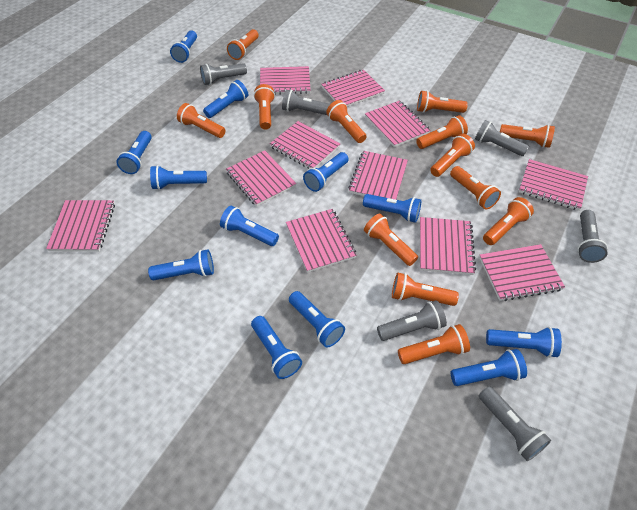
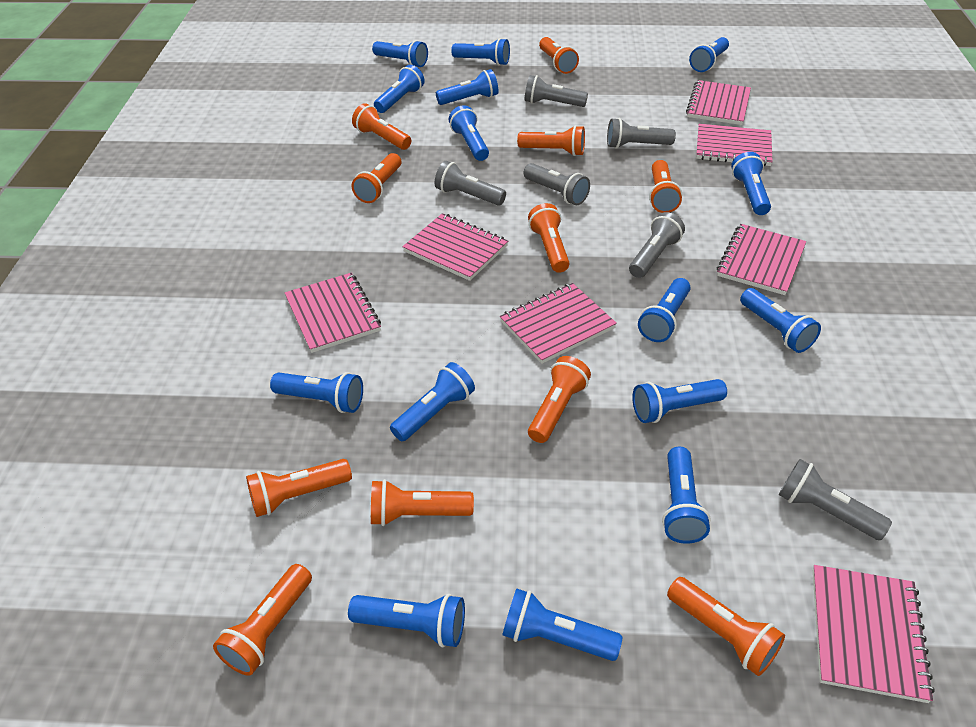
blue flashlight: [116,131,152,174] [148,249,214,280] [150,165,207,190] [170,30,197,63] [203,80,248,118] [220,206,279,246] [251,316,302,379] [289,291,345,347] [303,152,349,192] [363,194,421,223] [451,349,527,386] [486,327,562,358] = 12 -> [270,372,363,413] [348,594,465,647] [372,40,428,67] [374,65,425,113] [390,362,475,441] [436,69,498,105] [449,105,489,161] [451,38,510,66] [502,588,623,661] [632,379,727,423] [638,278,691,342] [662,447,711,544] [689,37,729,72] [731,152,771,215] [740,288,821,353] = 15
orange flashlight: [177,103,225,138] [227,29,259,60] [254,84,275,130] [326,100,366,143] [364,213,418,266] [392,273,459,306] [398,324,470,364] [416,115,468,149] [417,91,468,113] [430,134,475,177] [450,166,501,210] [483,197,534,245] [500,124,555,148] = 13 -> [213,564,312,676] [246,459,352,517] [352,103,411,150] [352,153,401,203] [371,479,474,526] [517,125,585,156] [528,203,570,273] [528,356,591,443] [539,37,579,74] [649,160,682,213] [667,577,785,676] = 11
pink notebook: [46,200,115,252] [226,150,297,206] [260,66,311,95] [270,121,340,169] [286,209,357,273] [321,70,385,107] [348,151,408,200] [365,100,431,147] [420,217,476,275] [479,244,565,301] [519,159,588,211] = 11 -> [285,273,381,353] [402,213,508,281] [500,283,617,364] [686,80,751,125] [696,124,773,166] [717,224,806,295] [813,565,935,703] = 7

